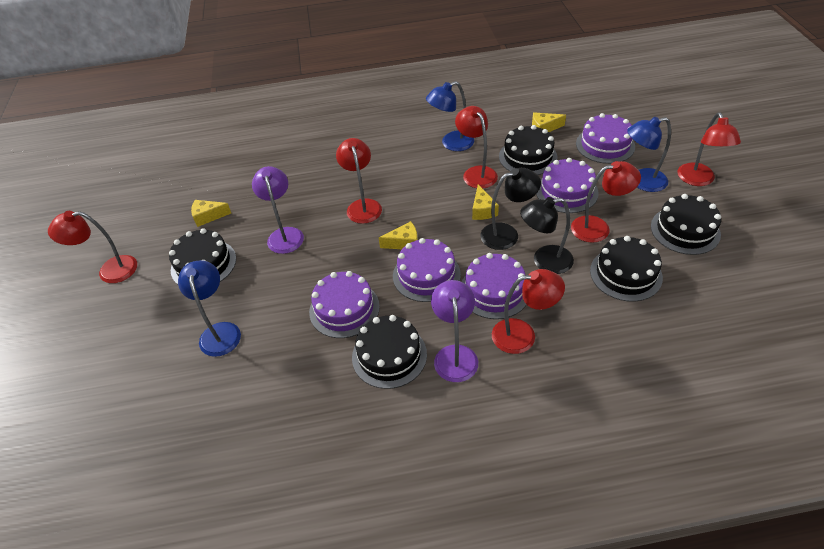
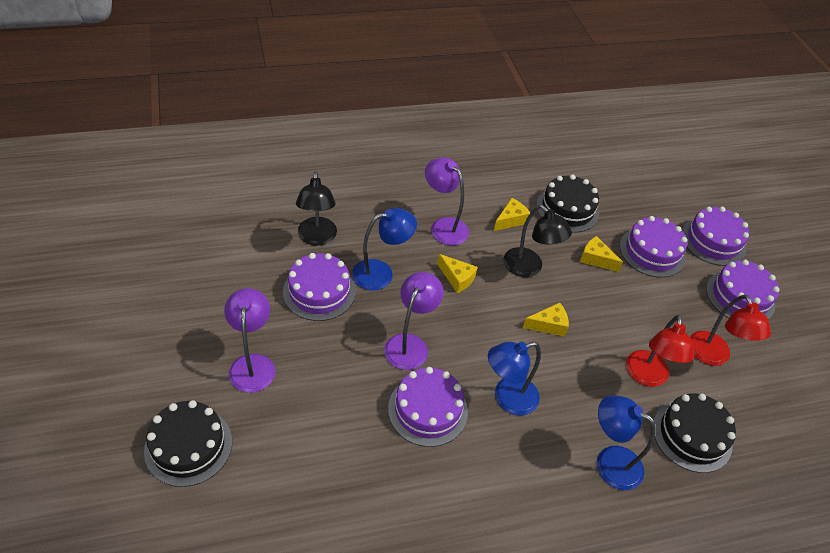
black cake: [169,228,236,284] [352,315,427,389] [499,125,557,175] [590,236,663,302] [651,194,721,255] = 5 -> [144,400,232,487] [536,175,599,233] [654,394,736,473] = 3
purple lamp: [252,166,304,254] [431,280,478,382] = 2 -> [224,288,275,393] [384,272,444,370] [425,157,469,245] = 3
red lamp: [48,211,137,283] [336,138,382,224] [455,106,498,188] [492,269,565,354] [571,161,641,243] [677,112,741,186] = 6 -> [626,315,694,387] [690,294,771,366] = 2

